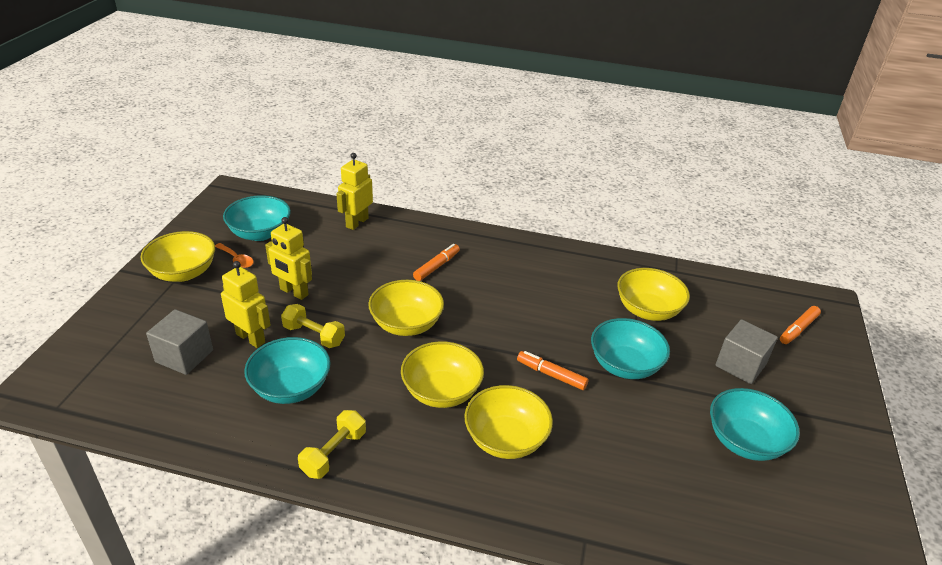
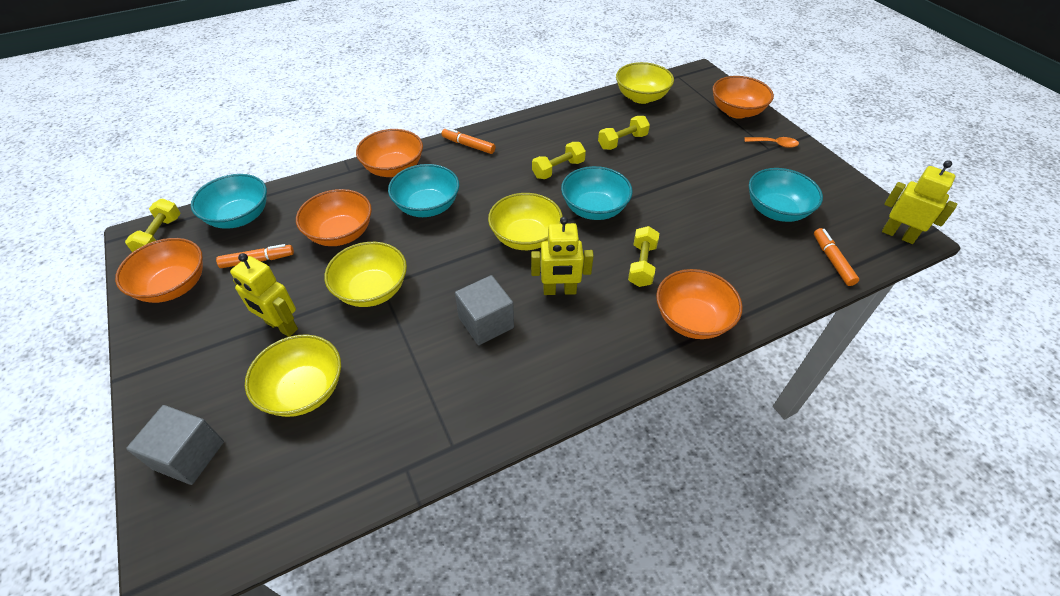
orange bowl: none = 0 -> [115,238,203,303] [296,189,372,246] [356,129,423,177] [656,269,743,339] [712,76,774,119] = 5
yellow bowl: [140,231,215,282] [368,280,444,336] [401,341,484,408] [464,385,553,459] [617,268,690,321] = 5 -> [245,334,341,417] [324,242,407,307] [488,193,563,250] [616,62,674,104] = 4
yellow dumbbell: [281,304,345,348] [298,410,366,479] = 2 -> [125,199,181,252] [532,142,586,179] [598,116,650,150] [628,226,659,287] = 4

